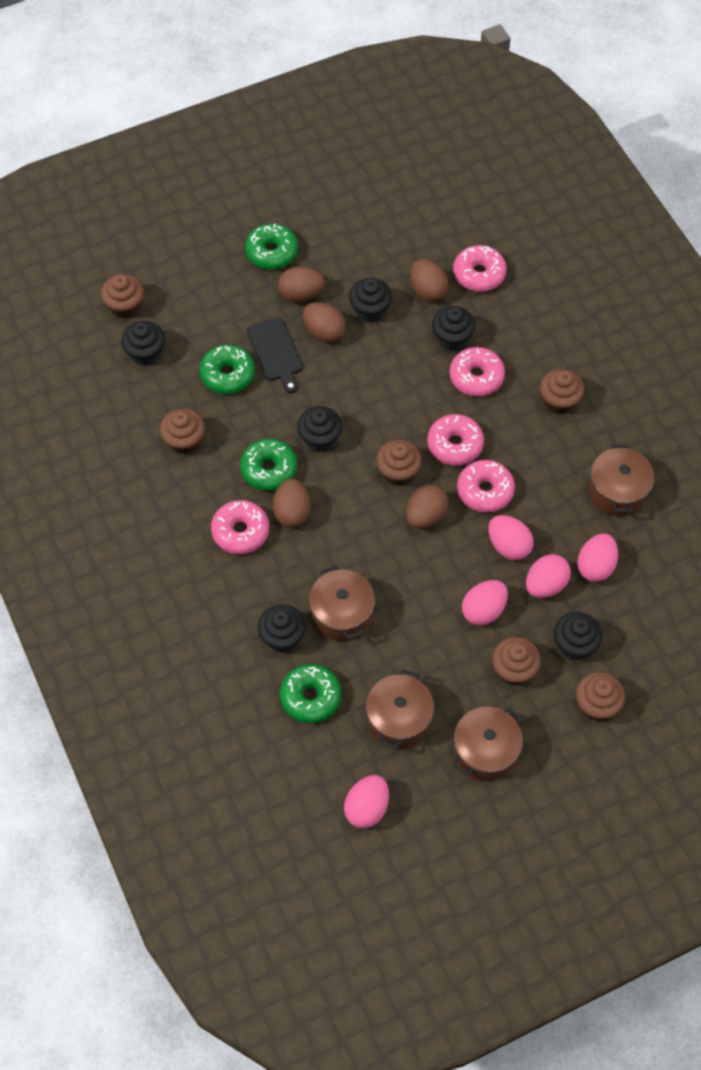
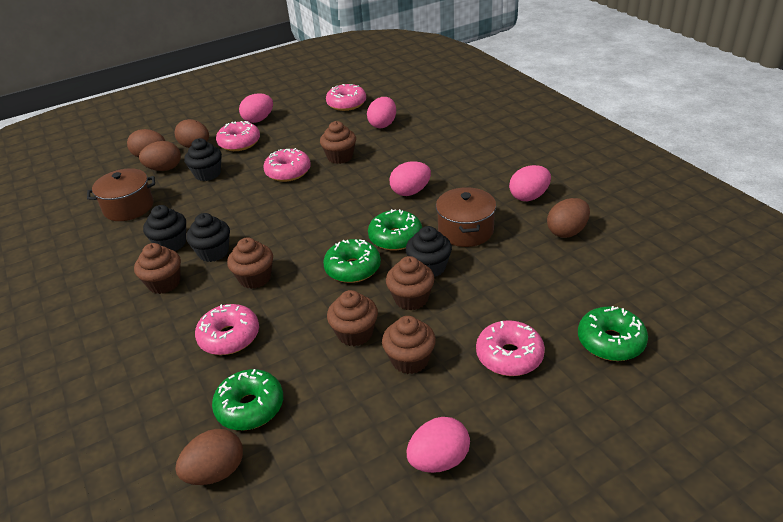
black cupcake: [121,321,165,366] [258,604,306,652] [297,406,342,452] [349,278,392,323] [432,306,475,351] [554,612,602,660] = 6 -> [143,205,186,251] [184,138,222,181] [186,213,230,262] [406,226,452,277] = 4
black cutting board: [247,317,303,393] = 1 -> none = 0
brown pot: [309,565,375,641] [366,669,434,749] [453,707,523,781] [588,444,654,516] = 4 -> [87,168,155,221] [436,187,496,247] = 2

